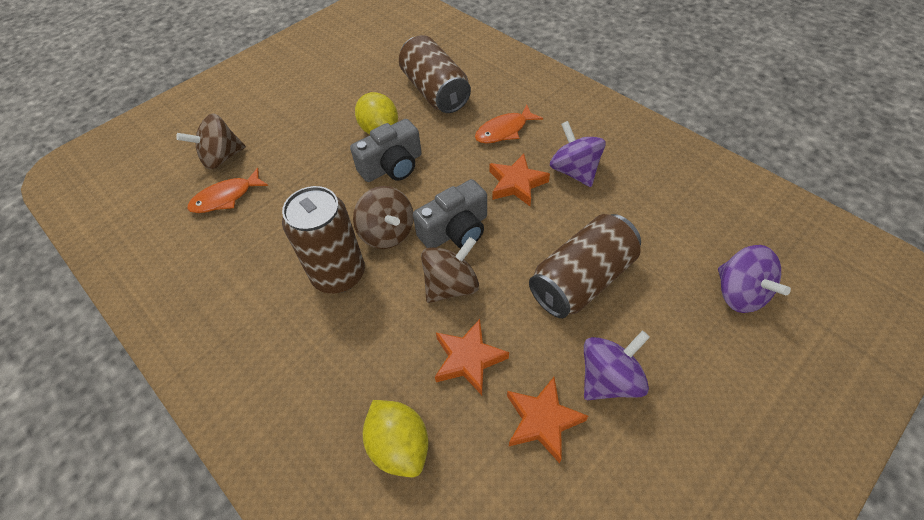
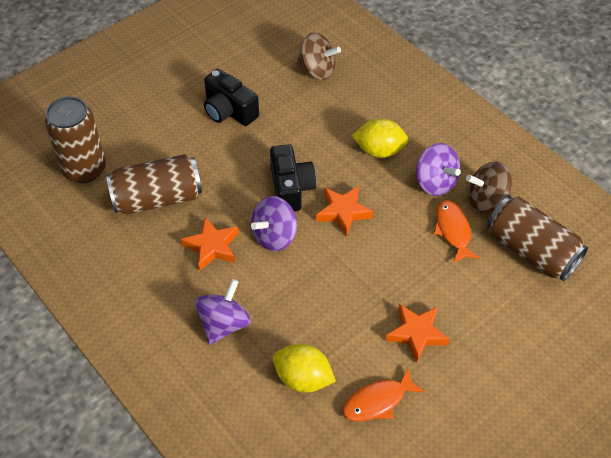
black camera: none = 0 -> [204,69,259,126] [270,144,316,212] = 2
brown spinning top: [176,114,246,170] [353,186,413,249] [421,237,479,303] = 3 -> [297,33,341,80] [466,161,512,213] = 2
grey camera: [350,119,422,182] [413,179,487,248] = 2 -> none = 0

